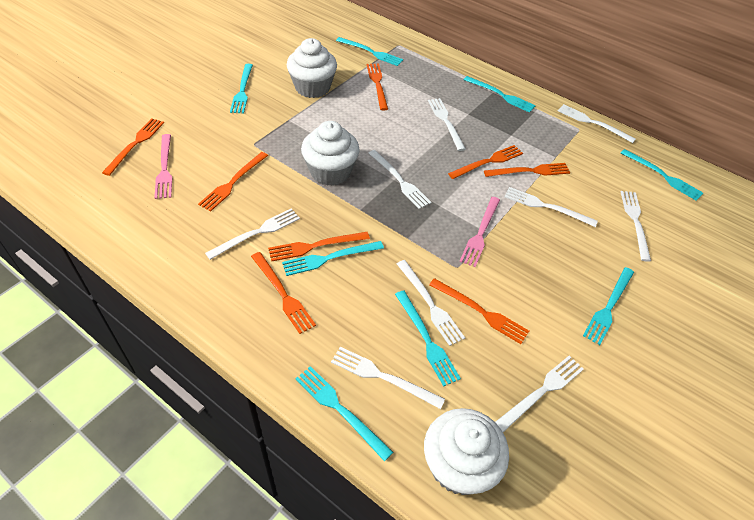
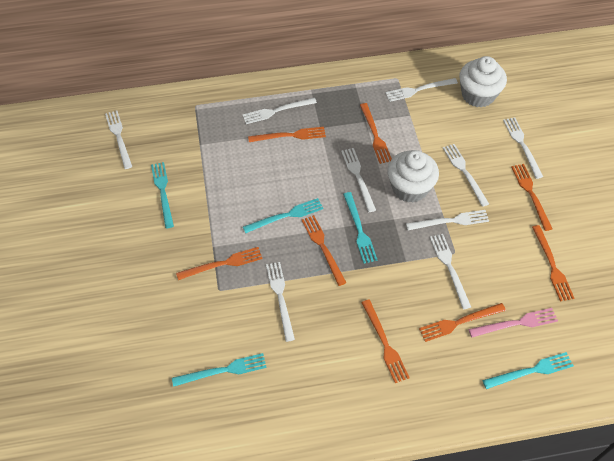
pink fork: [154,134,172,199] [459,197,500,267] = 2 -> [469,308,558,337] = 1
turquoise fork: [230,64,253,114] [282,241,384,276] [295,366,393,461] [336,37,403,66] [395,291,461,386] [464,76,536,113] [583,267,634,345] [621,149,703,200] = 8 -> [151,162,174,228] [172,353,267,387] [243,198,323,233] [343,192,378,264] [483,352,574,389] = 5
white cupcake: [287,38,337,98] [301,121,360,186] [424,408,509,495] = 3 -> [387,150,439,203] [459,56,507,108] = 2

